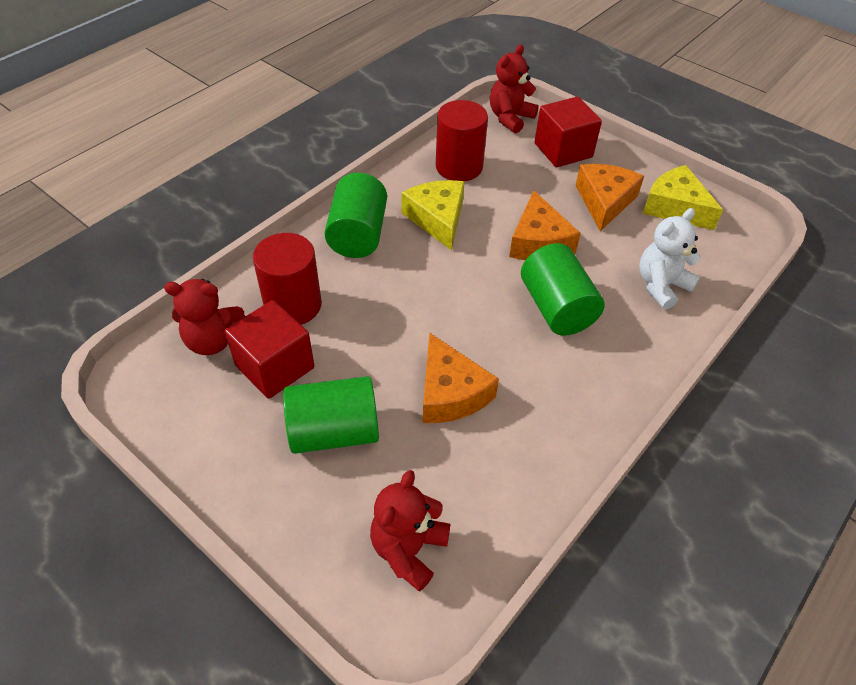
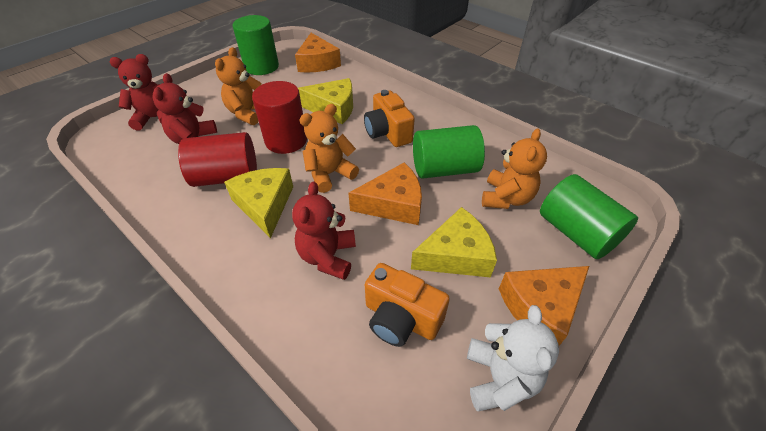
orange camera: none = 0 -> [364,90,415,147] [365,263,450,347] = 2
orange teddy bear: none = 0 -> [215,47,262,125] [299,104,359,193] [482,128,547,209] = 3
red cube: [225,300,314,399] [535,97,602,167] = 2 -> none = 0
yellow cheese: [401,180,465,250] [642,165,723,230] = 2 -> [224,168,293,238] [298,78,353,124] [411,207,497,277] = 3

